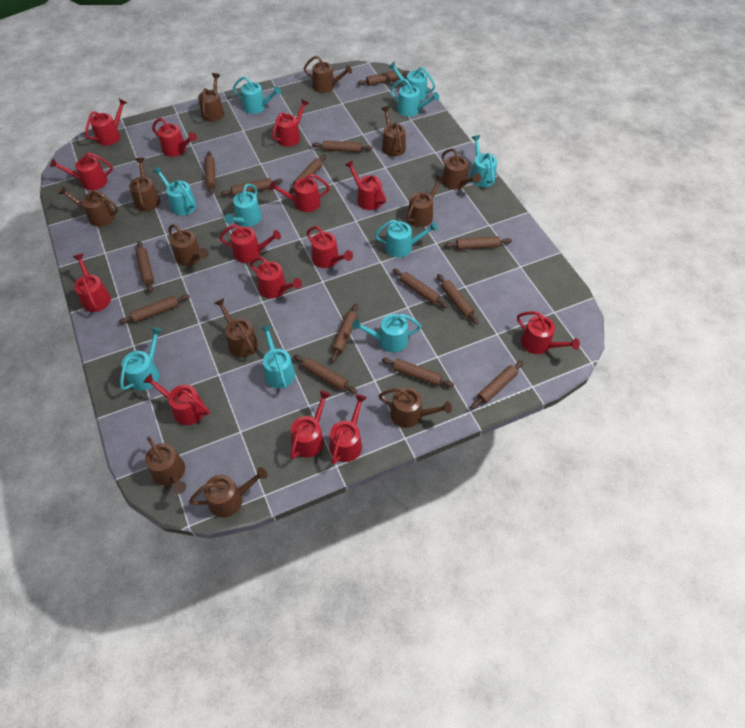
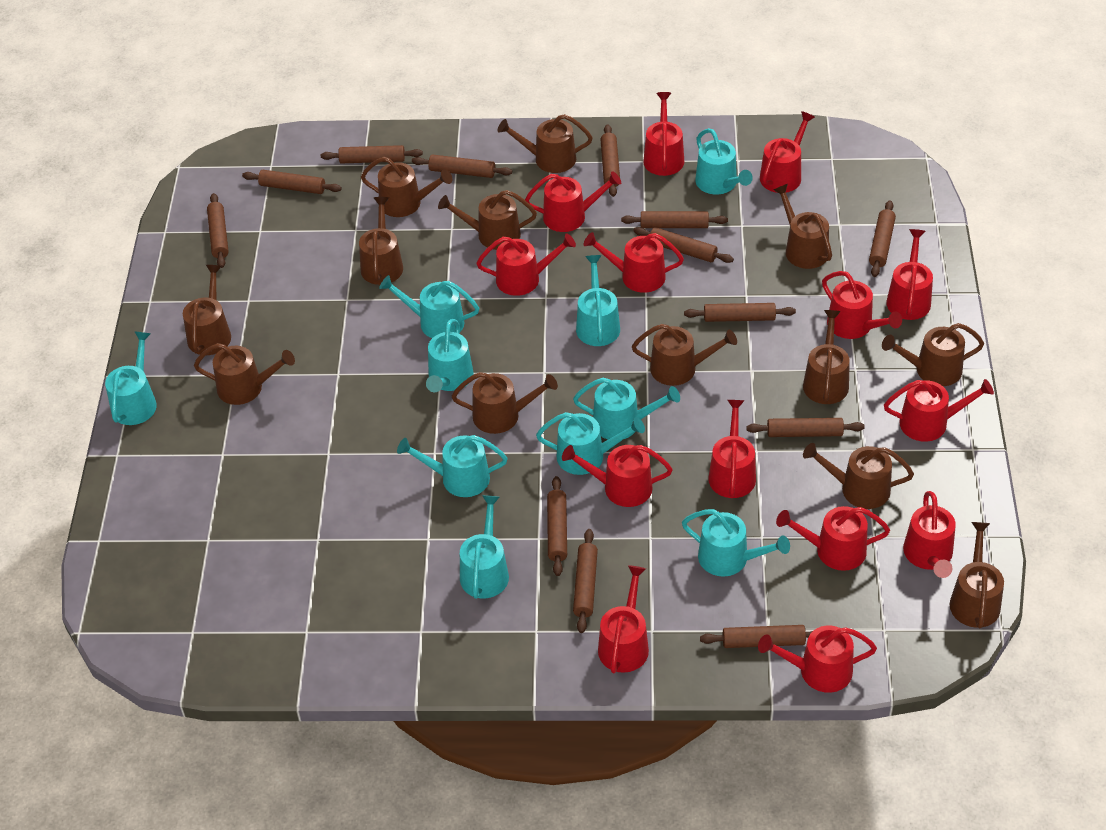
brown rolling pin: [119,294,190,324] [136,241,154,293] [204,151,216,195] [220,178,283,196] [289,155,326,193] [294,355,357,394] [312,140,372,153] [331,304,358,363] [358,70,410,86] [382,358,454,387] [393,269,448,308] [437,274,479,325] [445,236,512,250] [471,361,523,409] = 14 -> [207,193,229,268] [242,170,341,194] [321,145,423,163] [412,154,512,178] [547,476,567,576] [573,529,598,633] [601,124,620,197] [621,211,728,228] [633,227,734,263] [684,303,796,322] [700,625,813,648] [746,418,865,437] [869,200,896,277] = 13
brown watering can: [59,187,119,227] [129,158,160,211] [145,437,186,494] [168,224,209,266] [189,467,267,518] [198,73,224,122] [215,298,258,357] [304,56,352,93] [379,387,452,428] [381,106,406,157] [407,175,444,227] [442,148,481,190] = 12 -> [183,265,231,355] [194,343,295,405] [359,197,403,285] [361,157,452,217] [438,190,537,250] [451,372,558,434] [497,114,593,173] [632,324,737,386] [773,184,832,269] [803,310,850,404] [803,443,914,509] [882,323,984,386] [950,522,1004,628] = 13

